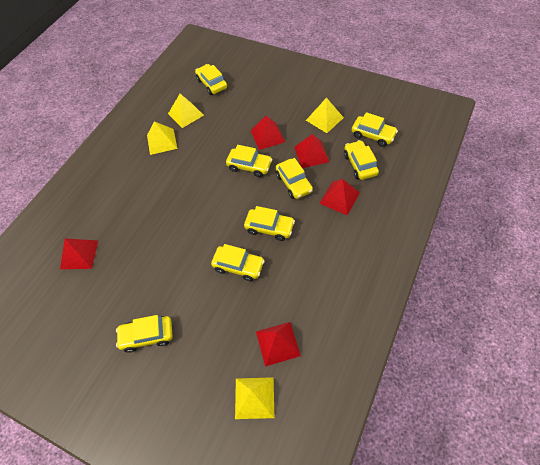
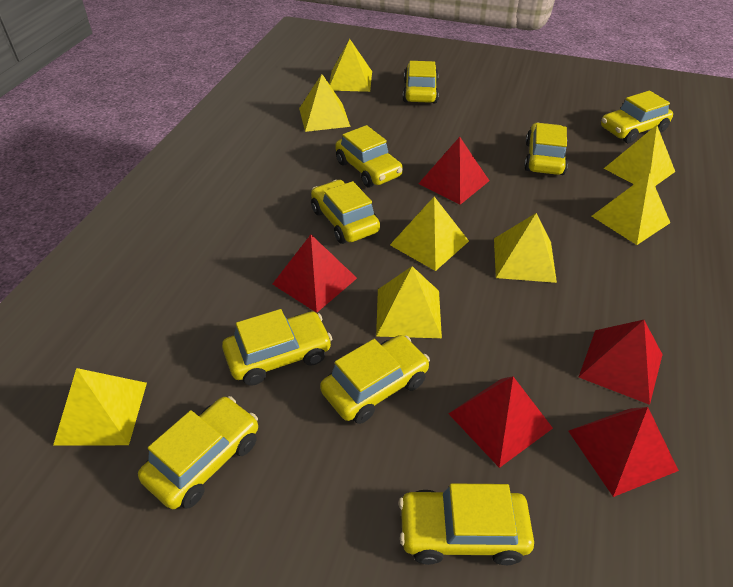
yellow car: [116,315,173,353] [195,64,228,95] [211,244,265,281] [226,145,272,177] [244,206,295,241] [275,158,313,199] [344,140,379,180] [352,112,398,147] = 8 -> [138,396,258,509] [222,309,332,386] [311,180,380,244] [320,335,430,424] [335,125,403,187] [399,483,534,565] [403,61,439,103] [524,123,568,175] [601,90,673,143] = 9
yellow pyramid: [147,121,177,155] [168,94,204,128] [235,377,274,419] [306,98,344,133] = 4 -> [53,368,147,446] [299,74,351,132] [329,39,372,92] [376,266,442,338] [390,197,469,271] [494,213,557,283] [592,173,670,245] [604,125,675,186] = 8

